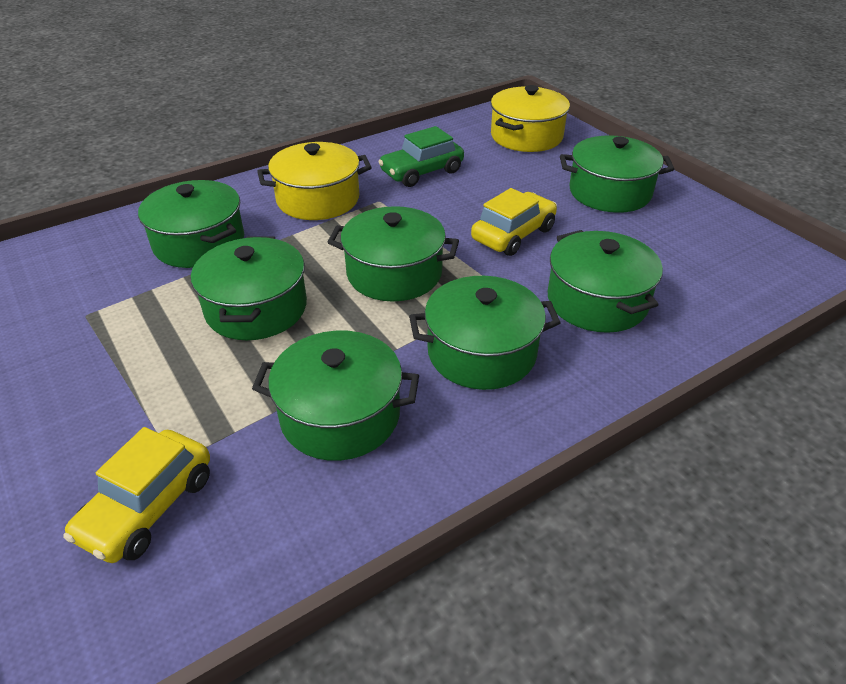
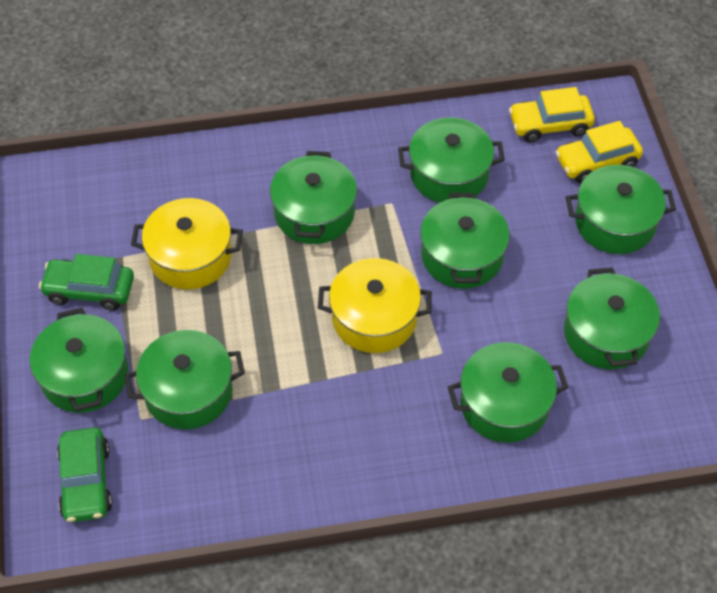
green car: [378,126,464,187] = 1 -> [39,254,134,310] [57,427,112,522] = 2
green pot: [138,180,244,268] [191,236,307,340] [252,331,419,461] [328,206,459,301] [409,276,561,390] [548,230,663,333] [560,135,674,213] = 7 -> [30,308,129,413] [125,330,245,429] [270,151,357,244] [398,117,505,203] [420,193,510,289] [448,342,569,443] [564,267,660,369] [566,165,676,254] = 8

